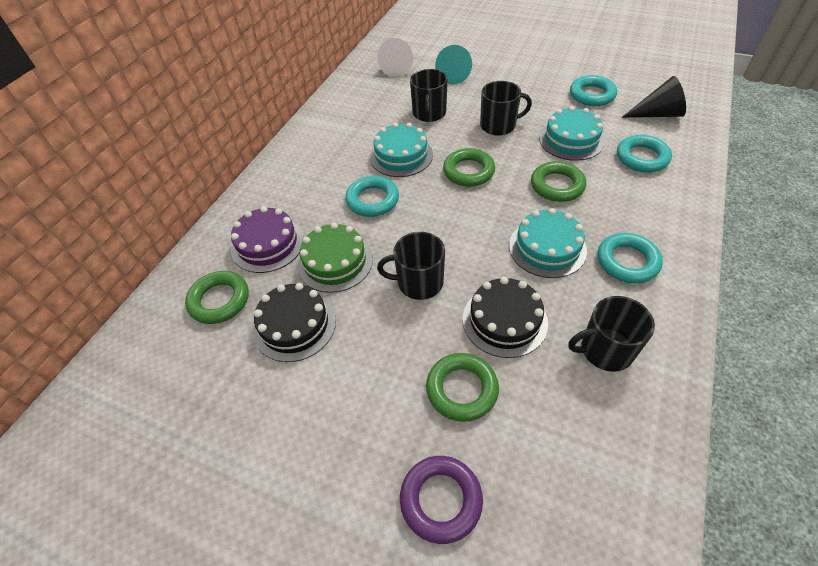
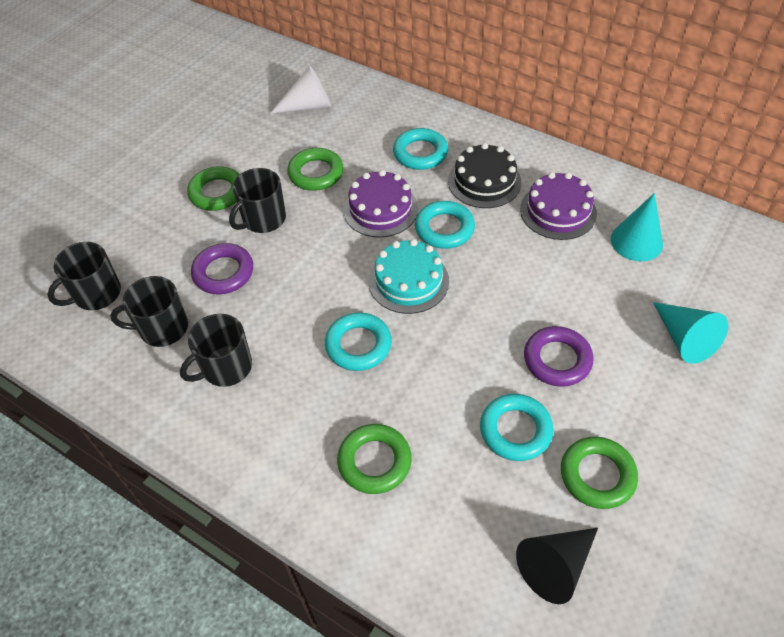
black cake: [253,283,336,362] [463,277,548,358] = 2 -> [448,143,521,208] = 1
green cake: [297,222,373,293] = 1 -> none = 0
purple cake: [231,206,304,273] = 1 -> [343,170,418,237] [520,172,597,240] = 2
purple ring: [400,456,483,544] = 1 -> [191,243,253,295] [524,326,593,387] = 2
turquoise cake: [370,123,433,177] [509,208,587,278] [539,106,605,161] = 3 -> [369,239,449,314] = 1
turquoise cone: [435,45,472,85] = 1 -> [611,193,663,261] [653,302,729,364] = 2

